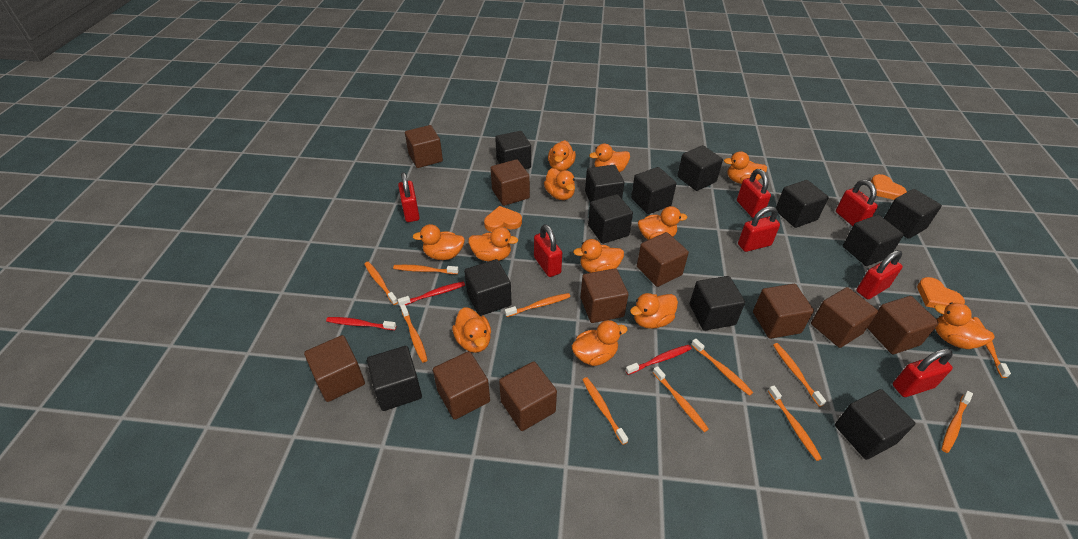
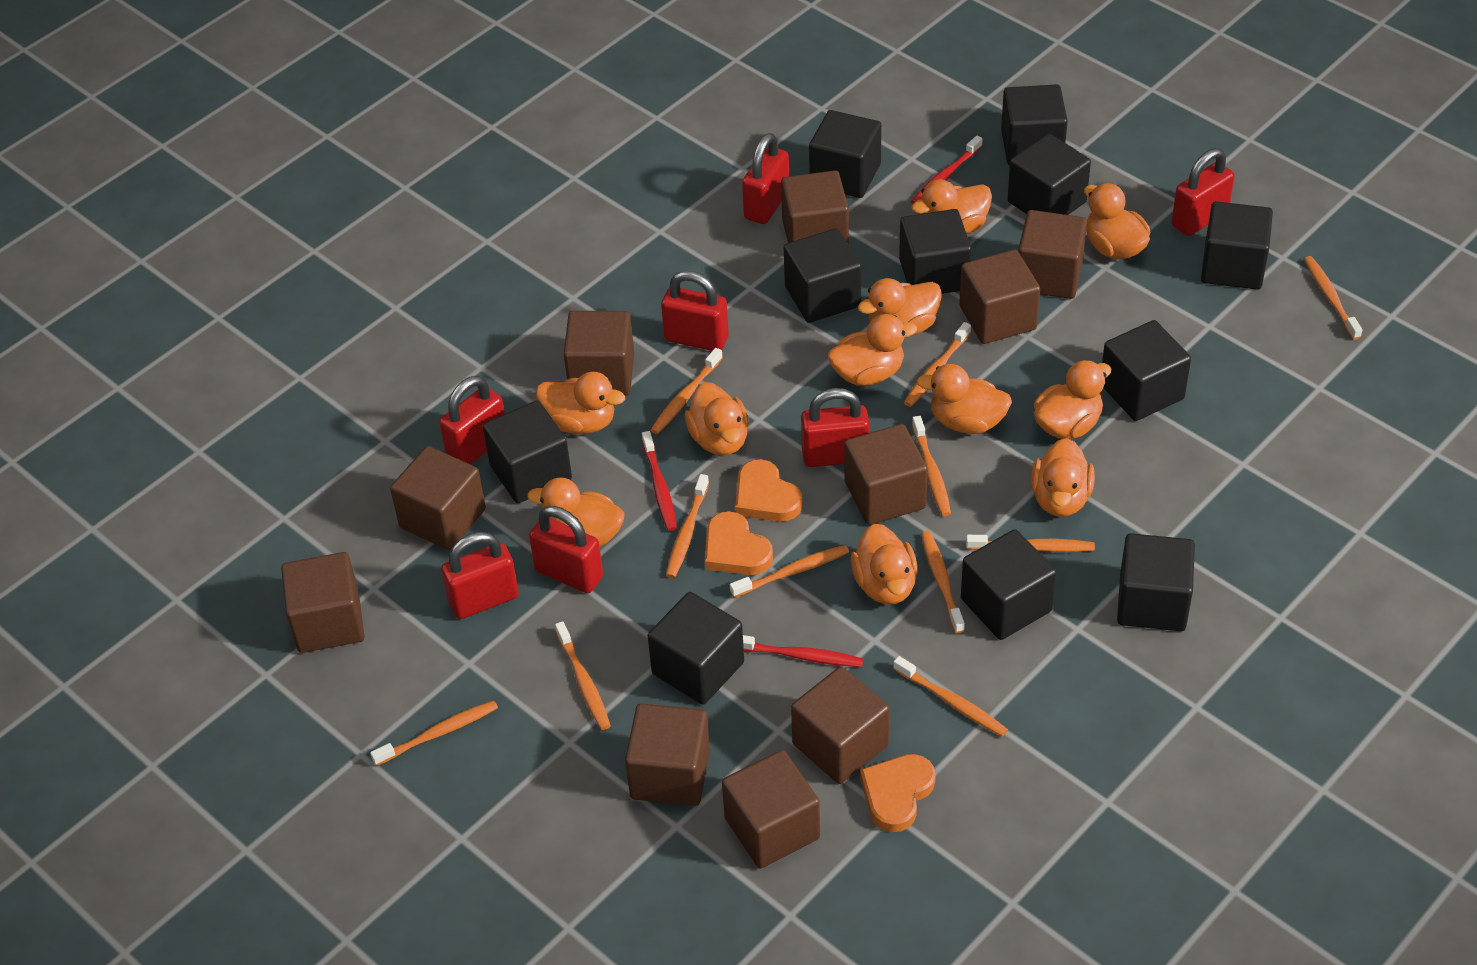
black cube: [367,346,422,411] [464,259,512,316] [495,131,531,169] [585,165,624,202] [588,194,633,244] [631,167,677,214] [677,145,723,191] [690,276,745,331] [776,180,829,228] [835,389,915,460] [843,215,904,266] [884,189,942,239] = 12 -> [483,400,572,503] [648,592,744,705] [784,228,861,323] [809,110,881,198] [899,209,971,294] [961,529,1056,640] [1001,84,1068,165] [1007,134,1091,215] [1102,320,1191,421] [1117,533,1195,631] [1201,201,1273,290] = 11
orange duck: [413,224,465,260] [452,307,491,353] [468,227,518,262] [544,168,575,200] [548,140,576,171] [572,320,627,366] [573,239,624,273] [589,144,630,172] [630,293,678,329] [638,206,687,240] [724,151,767,184] [934,302,994,349] = 12 -> [527,478,624,547] [536,372,625,434] [685,382,749,455] [828,314,917,386] [851,524,918,604] [858,278,942,336] [911,179,992,234] [917,364,1012,434] [1031,438,1095,517] [1034,360,1111,439] [1084,183,1150,259] = 11

